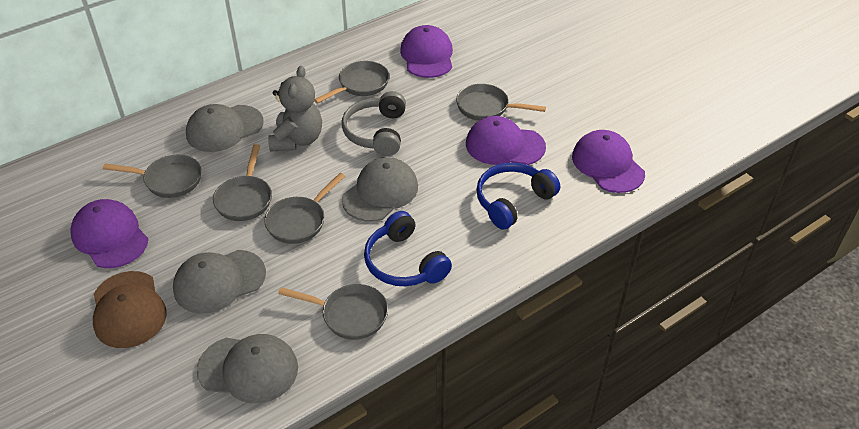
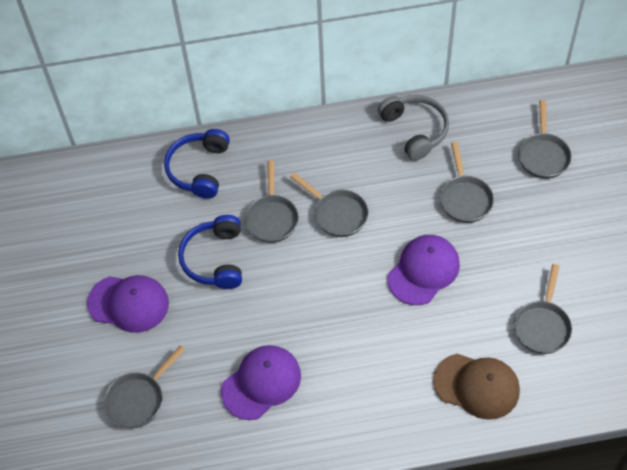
grey cap: [173,250,266,314] [186,104,264,152] [197,334,298,403] [342,157,418,222] = 4 -> none = 0
grey teddy bear: [268,66,322,151] = 1 -> none = 0
purple cap: [70,199,149,268] [400,25,453,78] [466,116,546,165] [572,130,645,193] = 4 -> [87,275,169,333] [221,345,301,420] [388,235,460,305] = 3

